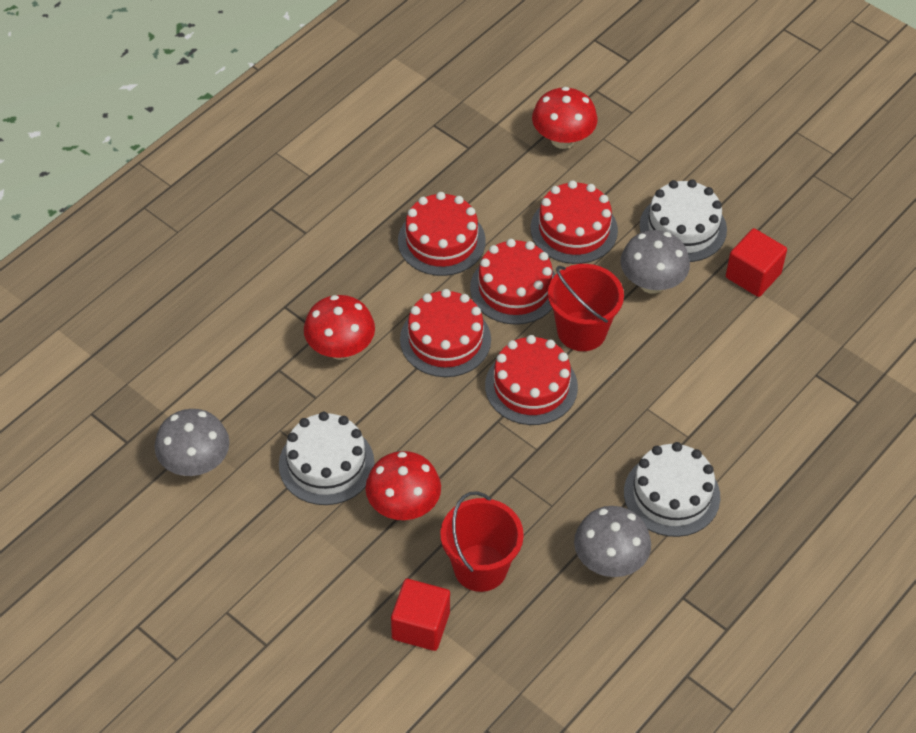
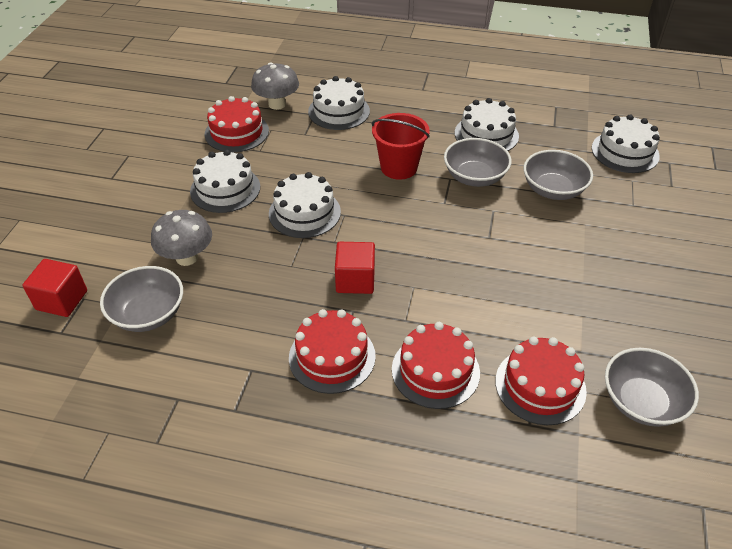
grey bowl: none = 0 -> [100,266,183,332] [444,138,512,187] [523,150,593,200] [605,348,699,427] = 4
grey mushroom: [155,409,230,476] [574,506,651,577] [620,230,690,294] = 3 -> [151,210,212,266] [251,62,299,110] = 2
red bucket: [440,491,524,592] [548,264,624,351] = 2 -> [372,113,430,180] = 1
red cake: [398,192,486,276] [400,289,491,377] [470,239,556,325] [485,335,578,425] [531,180,618,264] = 5 -> [205,96,269,152] [289,309,376,394] [392,322,480,409] [495,337,587,425] = 4
red mushroom: [304,295,375,360] [366,451,441,520] [532,87,598,149] = 3 -> none = 0
white cake: [279,411,375,505] [624,442,720,537] [639,179,727,262] = 3 -> [190,150,260,213] [269,172,341,238] [308,76,370,130] [455,98,519,151] [592,114,660,173] = 5

